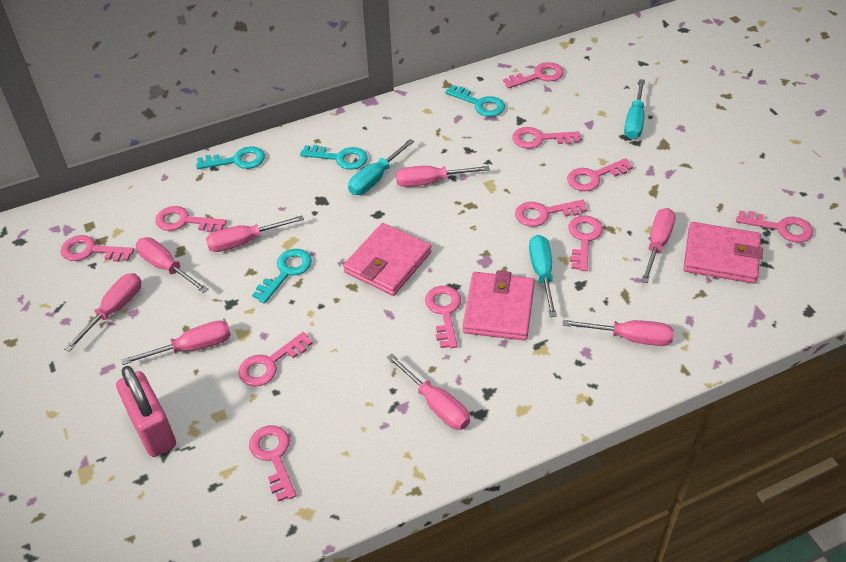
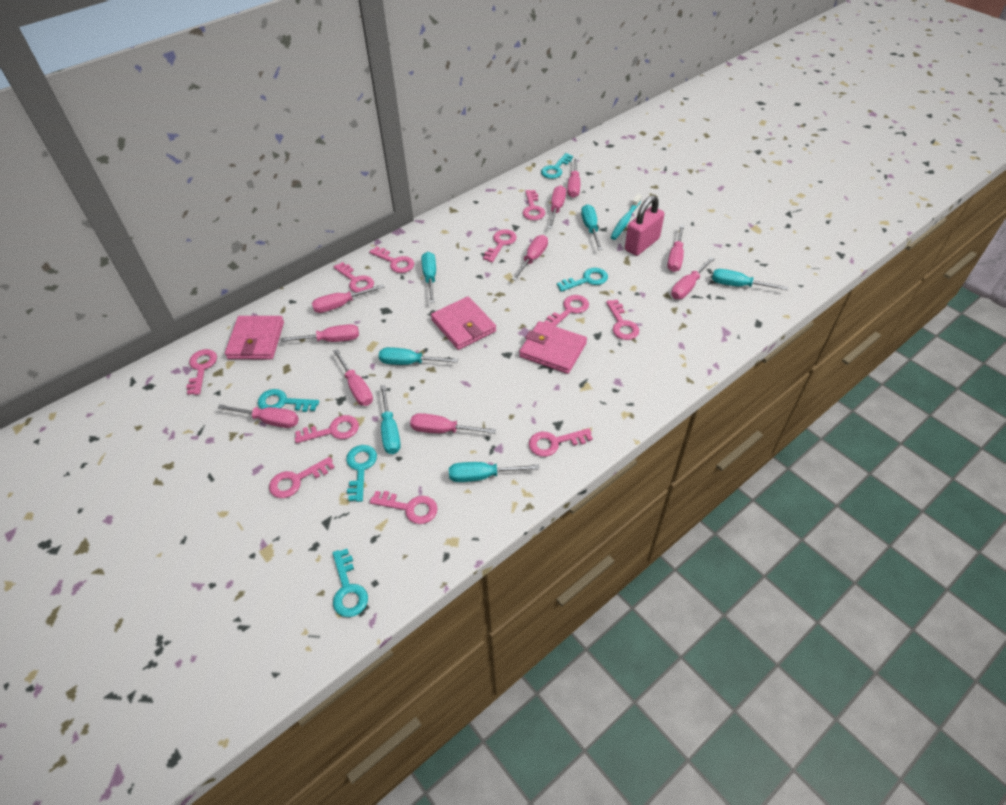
pink screwdriver: [64,273,141,352] [121,321,231,365] [136,237,209,293] [206,215,304,252] [387,354,470,430] [396,166,490,187] [562,320,674,346] [641,208,676,283] = 8 -> [218,404,299,428] [280,324,359,342] [312,284,385,313] [333,349,373,406] [410,413,496,434] [512,235,548,281] [548,185,566,229] [567,158,580,198] [667,225,684,272] [671,257,715,299] = 10
turquoise key: [196,146,265,169] [252,249,312,303] [300,145,368,170] [445,85,505,117] = 4 -> [258,389,319,412] [333,549,368,617] [346,445,377,502] [541,153,573,179] [557,268,608,292] = 5
turquoise screwdriver: [348,139,414,195] [529,235,557,317] [624,79,645,139] = 3 -> [379,347,458,365] [380,385,401,454] [421,252,436,303] [449,462,539,482] [581,204,602,250] [712,269,788,290] = 6
turquoise toothbrush: none = 0 -> [610,194,642,240] = 1

